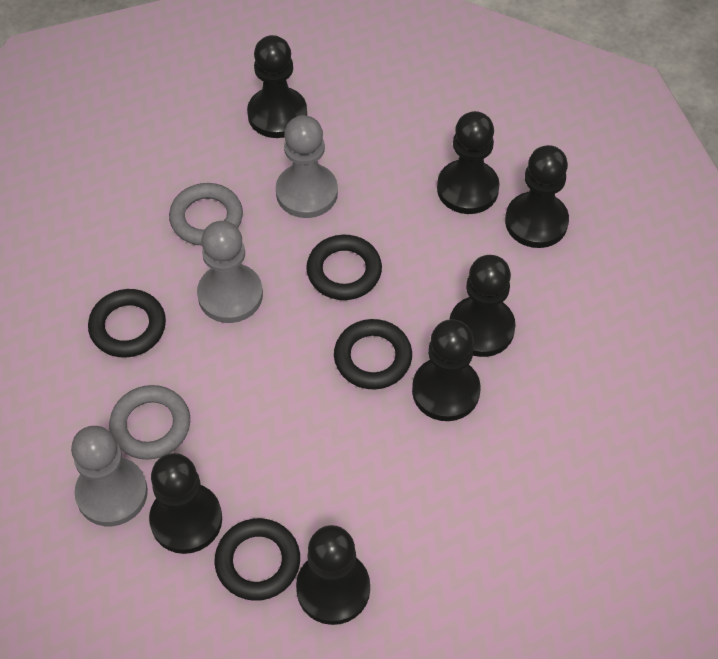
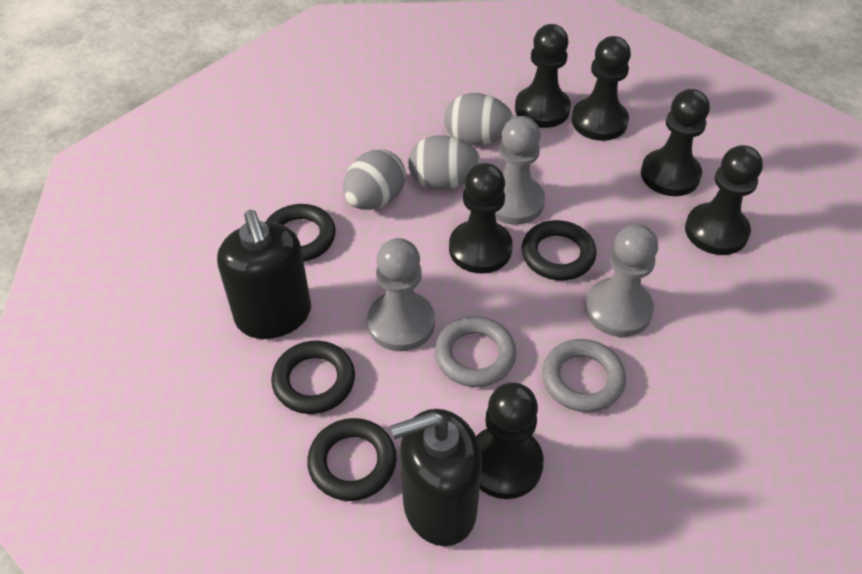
black pawn: [149,453,222,554] [247,35,307,138] [296,525,370,625] [412,319,481,421] [437,111,500,214] [449,255,516,357] [505,145,569,248] = 7 -> [449,163,513,274] [476,382,544,499] [515,24,571,128] [572,36,631,141] [641,89,710,196] [685,145,763,255] = 6
black soap dispenser: none = 0 -> [217,210,311,339] [390,409,482,546] = 2
grey egg: none = 0 -> [343,149,406,210] [409,135,481,190] [445,93,513,145] = 3

